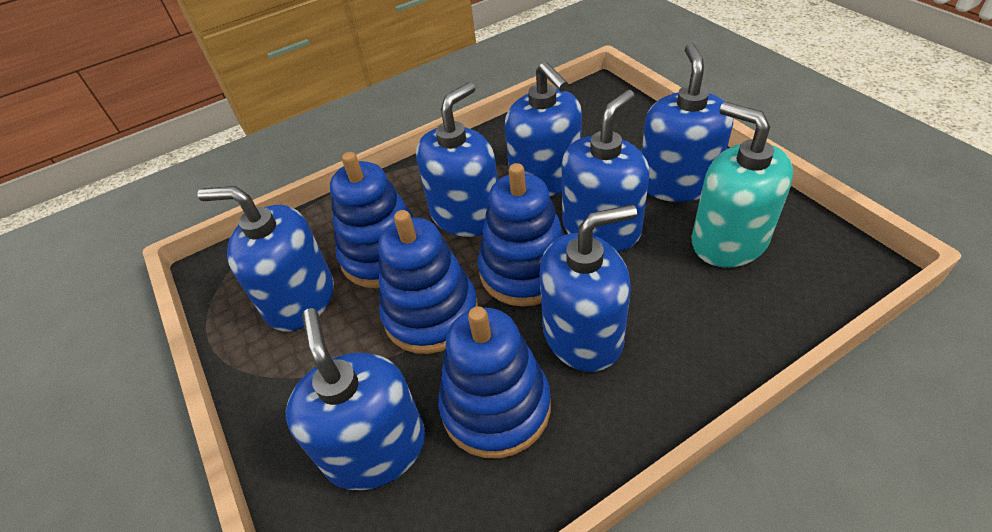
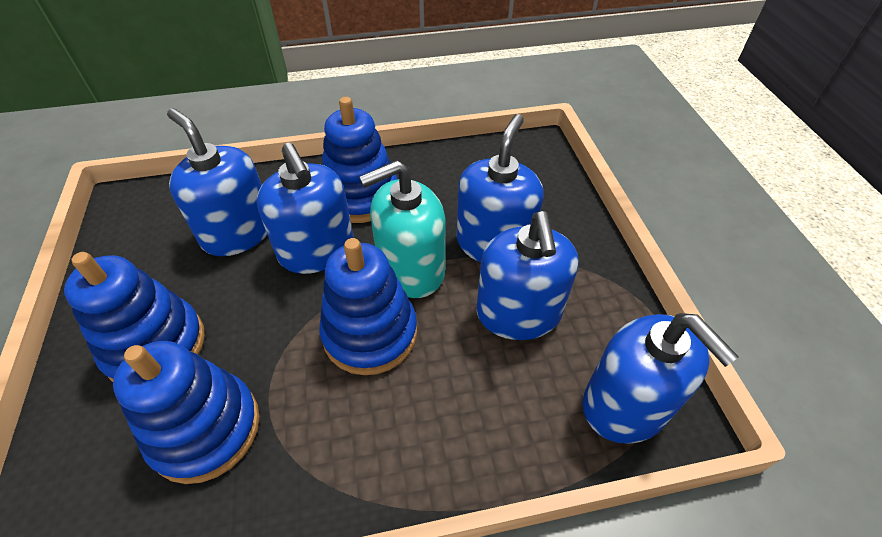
blue soap dispenser: [197,186,334,332] [286,308,425,490] [416,82,498,237] [505,62,582,196] [540,204,637,372] [562,90,650,252] [641,44,733,202] = 7 -> [167,108,267,256] [256,143,354,274] [457,114,544,262] [477,211,579,340] [582,313,739,444] = 5

